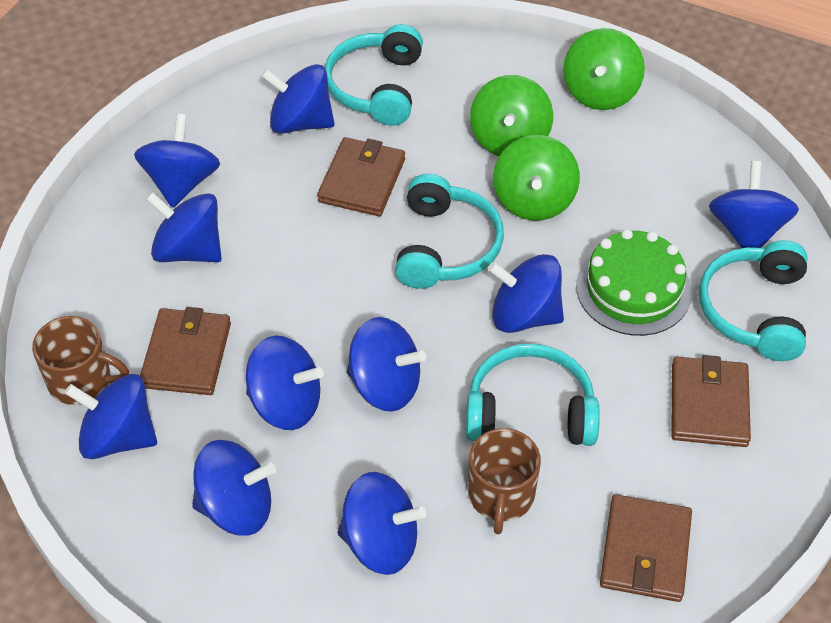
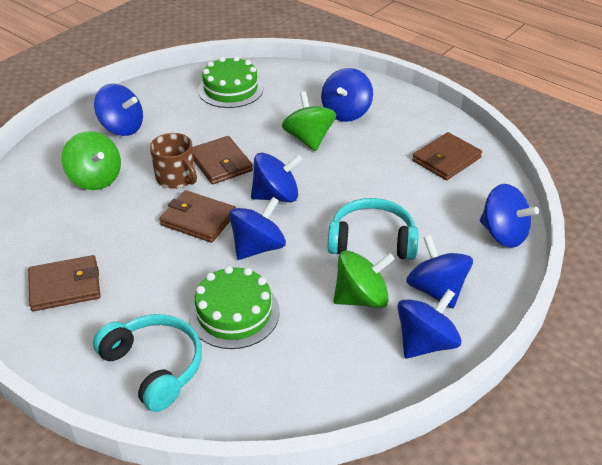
blue spinning top: [65,374,157,459] [134,113,220,208] [146,192,222,262] [192,440,276,536] [246,335,324,430] [261,64,335,134] [338,472,426,575] [347,317,426,412] [488,254,564,333] [709,161,799,248] = 10 -> [94,84,143,136] [229,197,286,260] [251,153,303,203] [321,68,373,122] [397,289,462,358] [406,235,473,308] [480,184,539,248] = 7
brown mug: [32,316,129,405] [468,428,541,534] = 2 -> [150,133,197,189] = 1
green cake: [576,229,692,336] = 1 -> [189,266,280,349] [198,56,263,108] = 2
turquoise headphones: [325,24,423,126] [395,174,504,289] [466,343,600,446] [699,240,807,361] = 4 -> [93,314,202,412] [327,198,418,260] = 2

